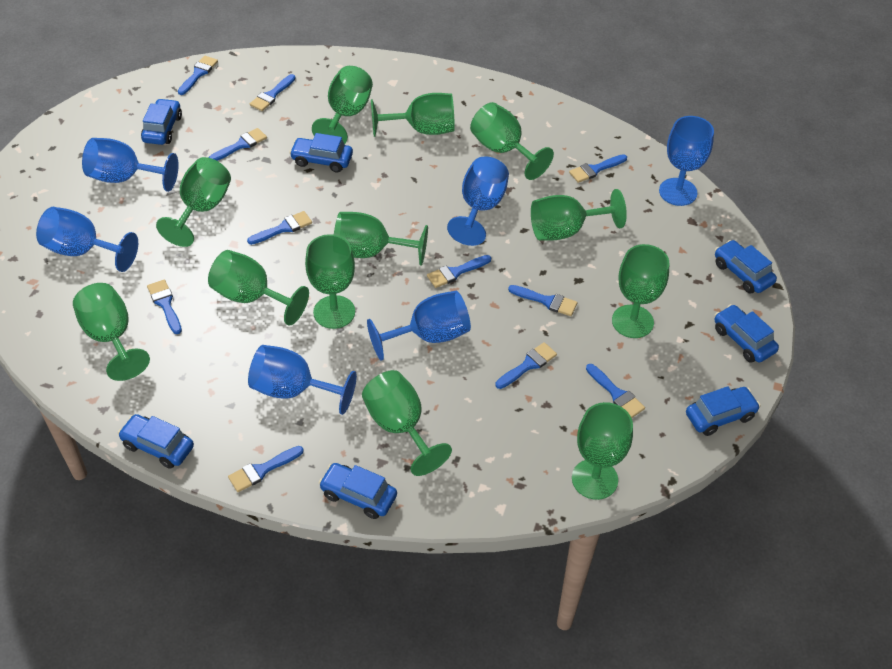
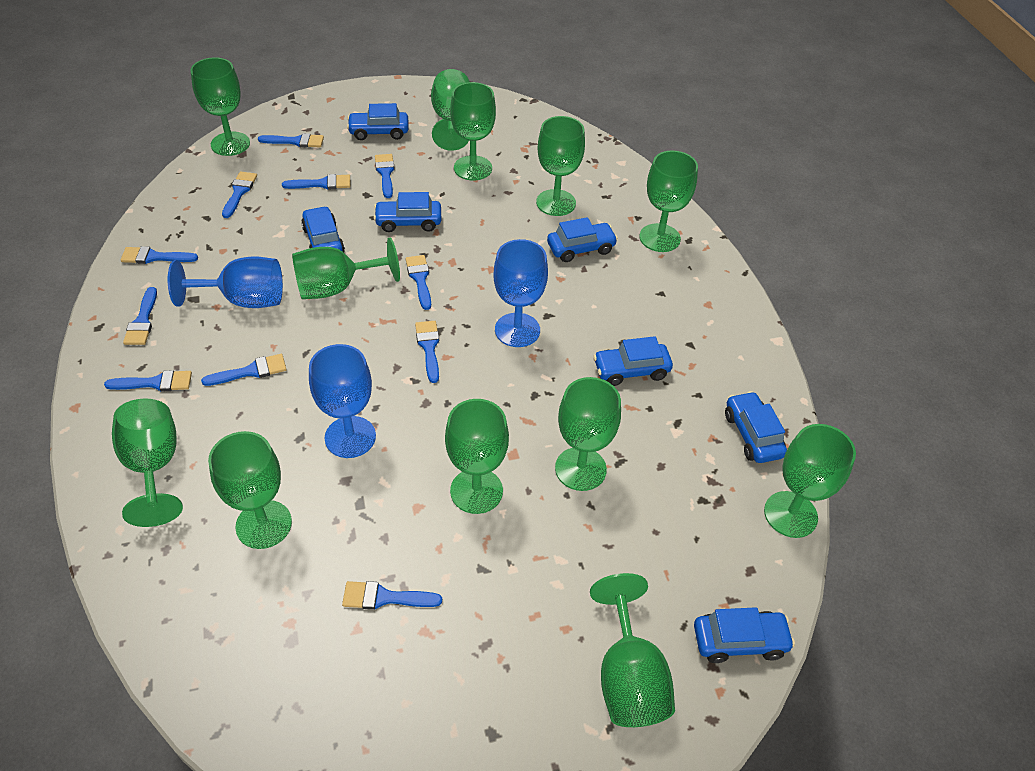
blue goblet: [36,207,138,272] [82,138,179,192] [248,345,357,415] [367,291,471,361] [447,156,509,246] [659,116,714,206] = 6 -> [168,257,283,308] [309,344,376,458] [493,239,548,347] = 3

